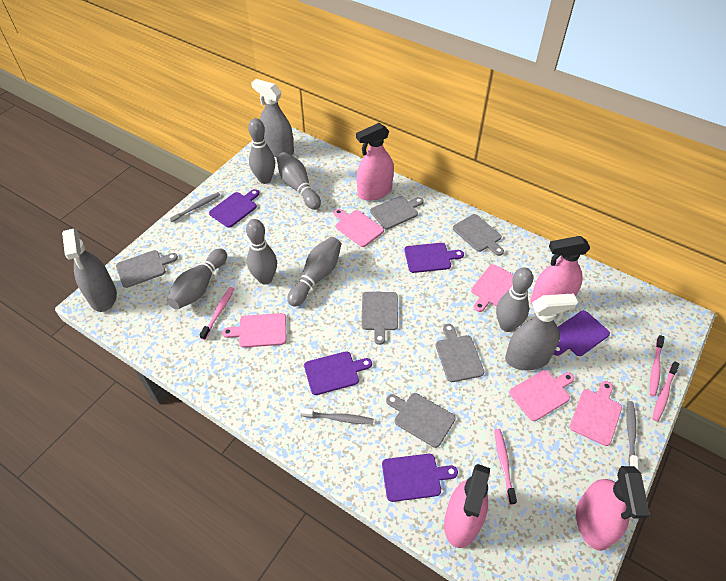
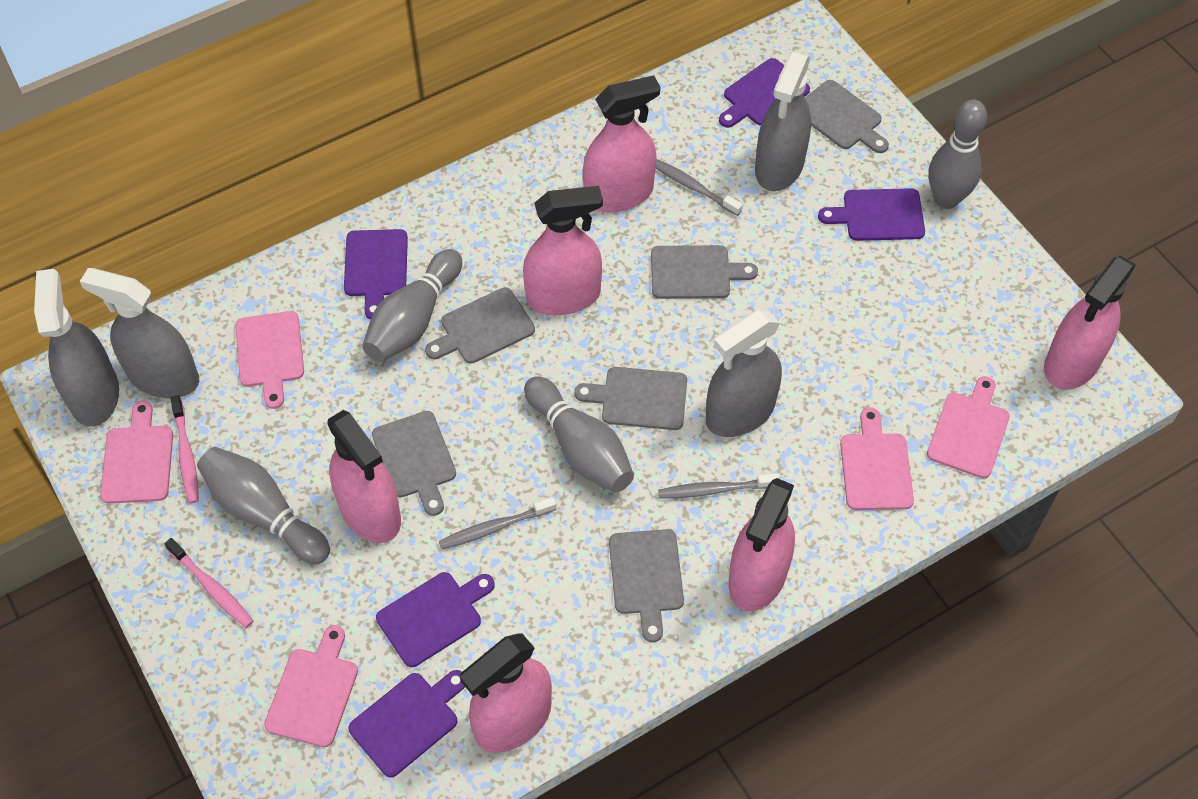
grey bowling pin: [167,248,227,309] [246,219,277,284] [248,118,275,184] [277,152,321,210] [287,237,341,307] [496,267,533,332] = 6 -> [197,447,330,564] [362,249,462,362] [524,376,634,492] [929,100,987,209] = 4
grey spray bottle: [62,228,117,312] [251,79,294,157] [505,293,578,370] = 3 -> [34,269,119,427] [80,268,199,398] [706,310,782,437] [755,52,811,191] = 4
pink spray bottle: [356,123,394,201] [444,464,490,548] [530,236,590,306] [576,466,650,551] = 4 -> [327,410,401,543] [460,633,552,753] [523,186,603,315] [583,75,660,212] [728,478,795,611] [1044,256,1136,390] = 6
pink toothbrush: [200,287,234,340] [494,429,517,505] [650,335,664,397] [652,361,679,422] = 4 -> [164,538,253,628] [170,395,199,504] = 2

